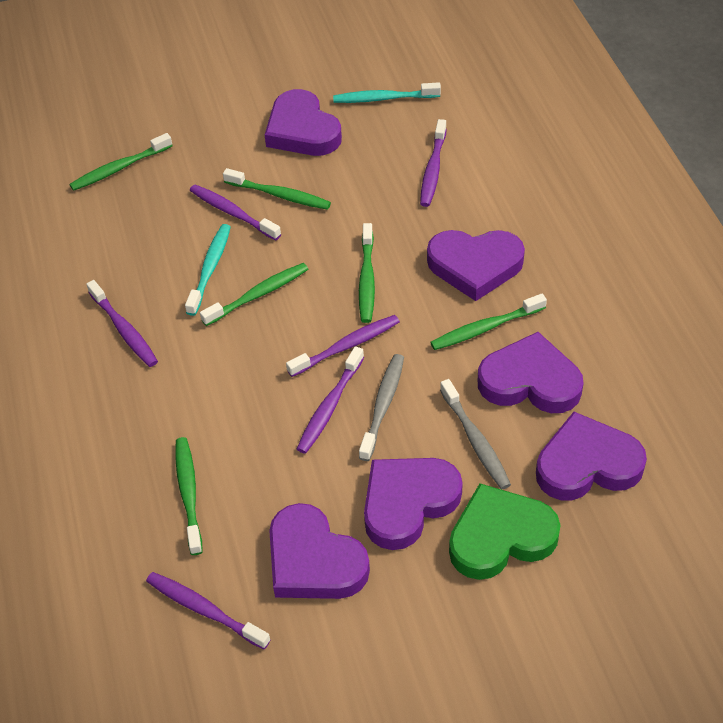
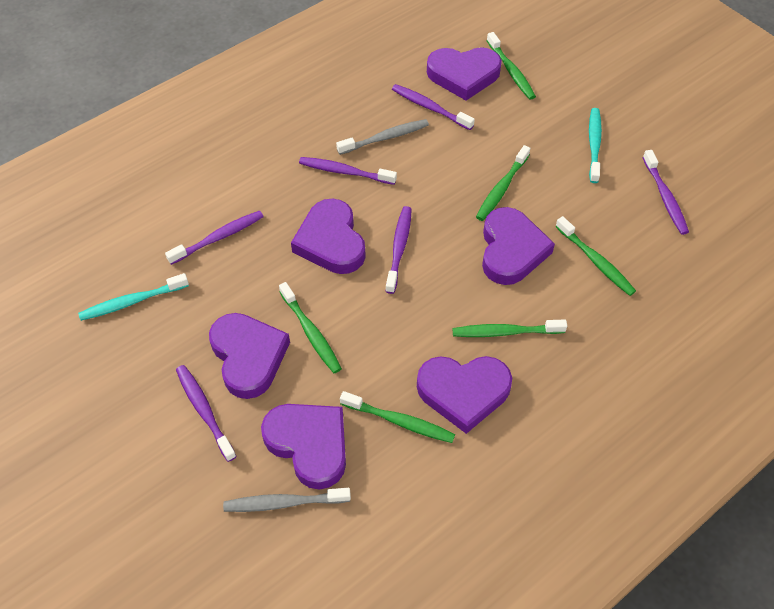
green heart: [449,484,560,580] = 1 -> none = 0

